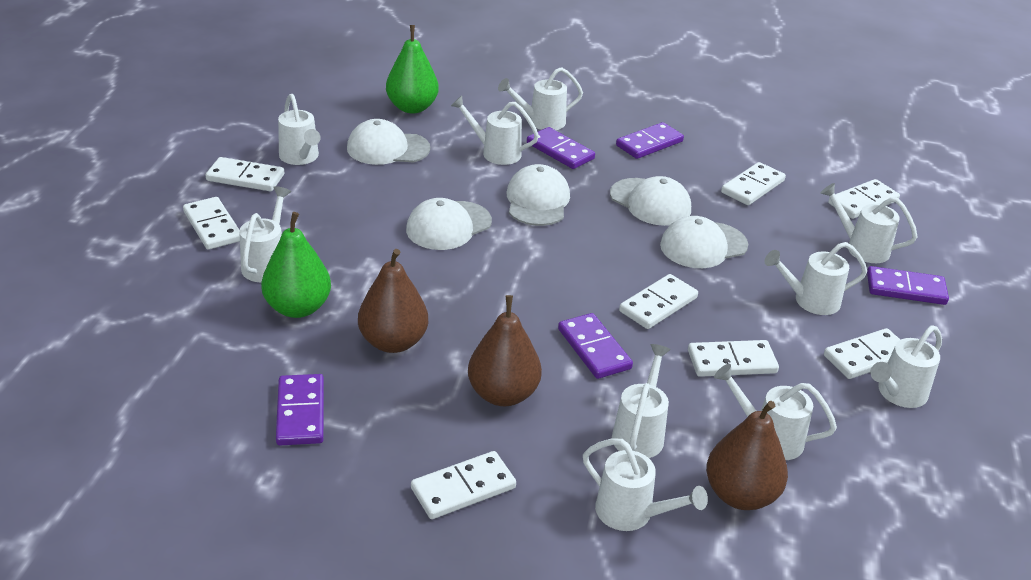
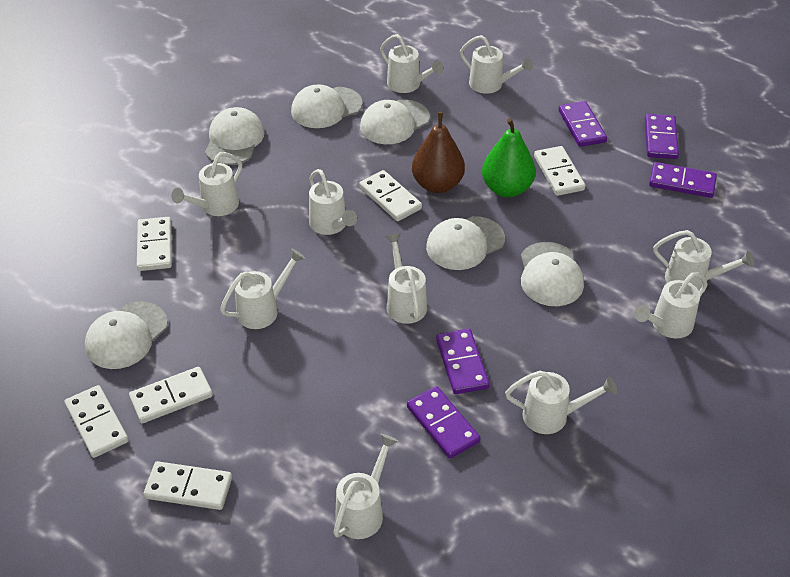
brown pear: [358,249,428,353] [468,295,542,406] [706,401,788,510] = 3 -> [412,112,465,193] = 1
green pear: [261,212,331,318] [386,25,439,113] = 2 -> [482,118,536,197] = 1
white cap: [347,119,430,165] [406,198,492,250] [506,164,570,226] [610,176,691,226] [660,216,748,268] = 5 -> [85,301,168,369] [205,107,265,165] [291,84,363,128] [360,100,430,144] [426,216,505,270] [521,242,584,306] = 6
white domino: [183,197,240,250] [206,157,284,191] [411,451,516,519] [619,274,698,329] [688,340,779,377] [721,162,786,205] [824,328,900,379] [828,179,900,219] = 8 -> [65,385,128,458] [129,367,213,423] [137,217,172,271] [143,461,232,510] [359,170,422,221] [534,146,585,196] = 6

